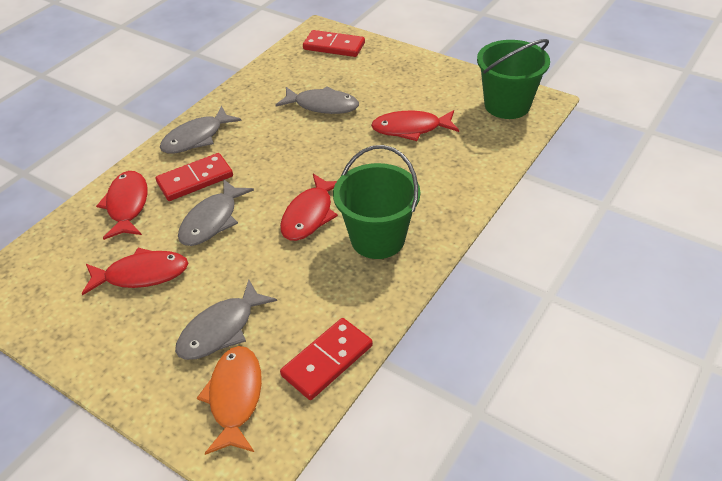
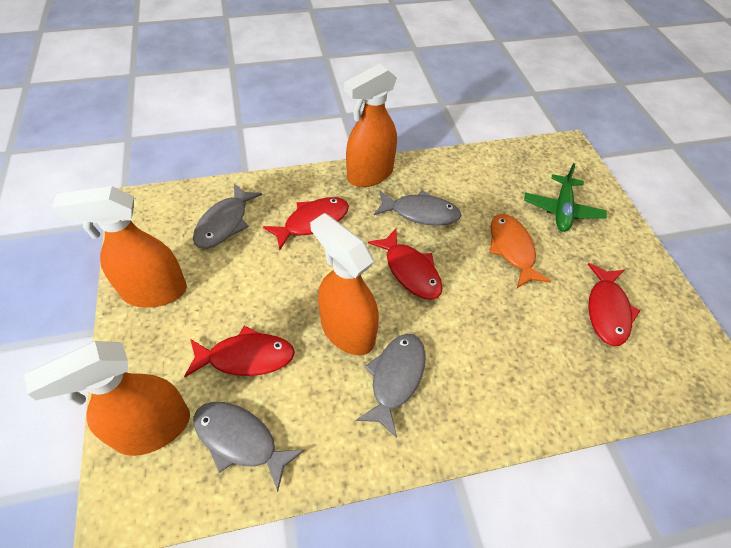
green bucket: [333,145,420,259] [477,39,550,119] = 2 -> none = 0
green plane: none = 0 -> [524,163,607,232] = 1
orange spray bottle: none = 0 -> [24,341,190,456] [52,186,187,307] [310,213,379,355] [344,63,397,187] = 4
red domino: [156,153,233,201] [280,318,373,400] [303,30,365,57] = 3 -> none = 0

